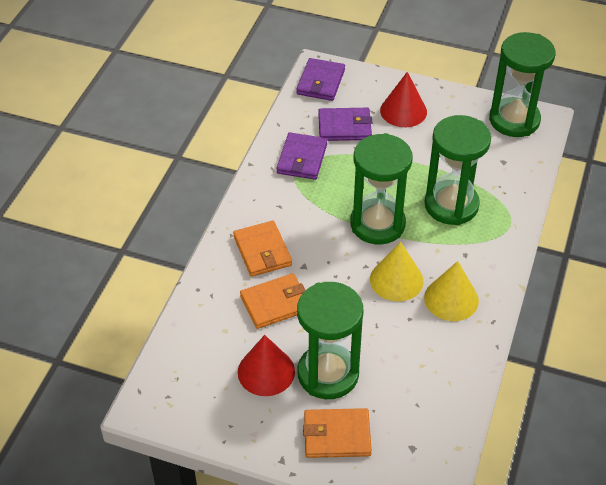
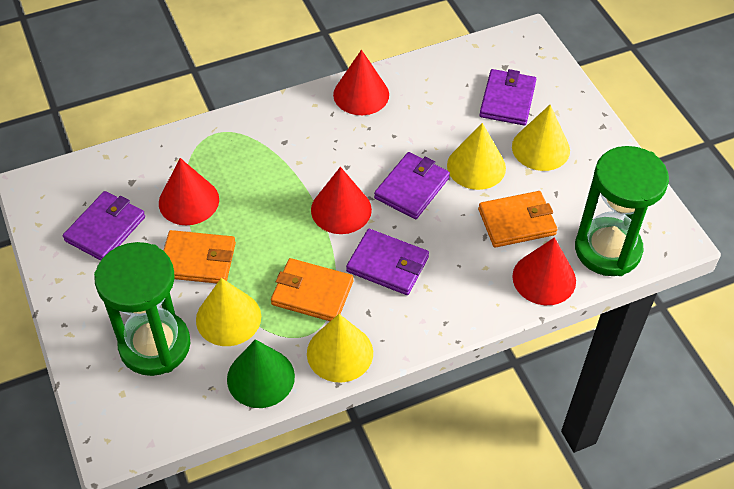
green cone: none = 0 -> [227,339,295,408] = 1
green hourglass: [297,282,364,399] [350,133,413,244] [425,115,491,225] [489,32,556,137] = 4 -> [94,242,190,376] [575,146,669,276] = 2
purple wallet: [277,132,327,180] [296,58,345,101] [318,108,372,141] = 3 -> [63,191,145,261] [346,229,429,295] [374,152,450,219] [479,69,536,126] = 4
red cone: [238,335,295,396] [380,72,427,127] = 2 -> [159,158,219,225] [311,167,372,234] [333,50,389,115] [512,237,576,305] = 4
yellow cone: [370,242,424,302] [424,261,479,321] = 2 -> [196,278,261,346] [307,314,373,382] [447,123,506,190] [512,105,570,171] = 4

